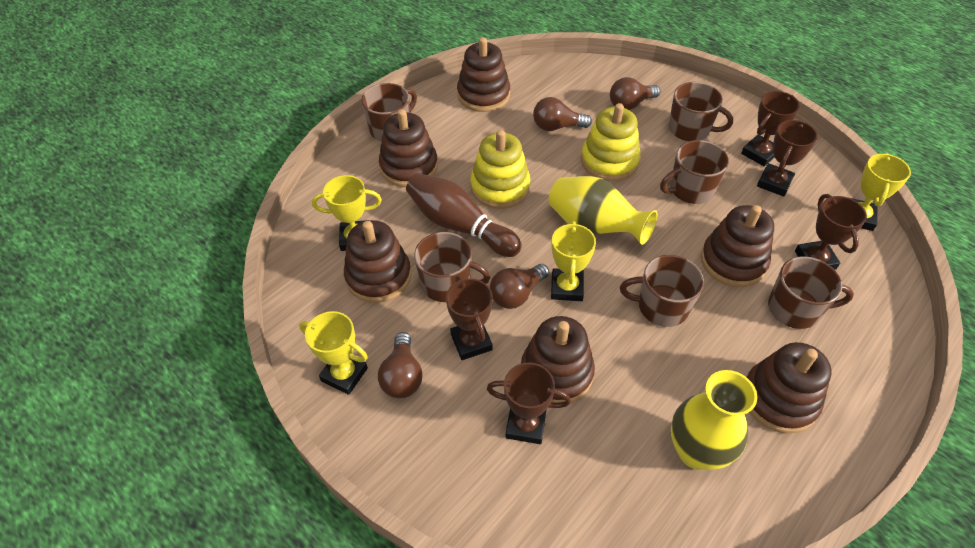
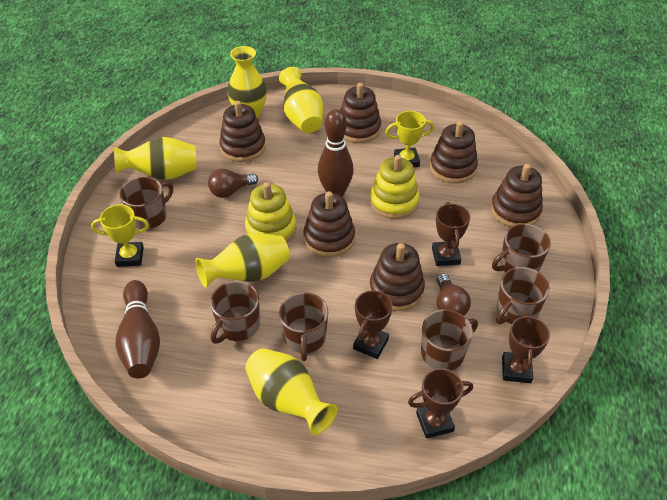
brown bowling pin: [406,173,522,257] = 1 -> [115,280,160,379] [318,109,354,197] = 2
brown light bulb: [378,332,423,398] [490,264,549,309] [533,97,592,131] [610,77,660,110] = 4 -> [208,169,258,198] [437,273,471,316] = 2
brown trophy: [446,276,493,360] [487,362,571,444] [741,91,800,166] [757,120,818,197] [795,194,867,270] = 5 -> [353,289,393,359] [408,368,473,439] [432,202,470,266] [502,313,550,383] = 4
yellow trophy: [299,311,368,395] [312,175,382,251] [551,221,596,301] [848,153,911,231] = 4 -> [91,204,149,267] [385,111,434,167] = 2
yellow vase: [549,176,658,245] [671,370,757,470] = 2 -> [114,137,197,180] [196,233,290,288] [227,46,267,118] [245,348,337,435] [279,67,323,133] = 5

